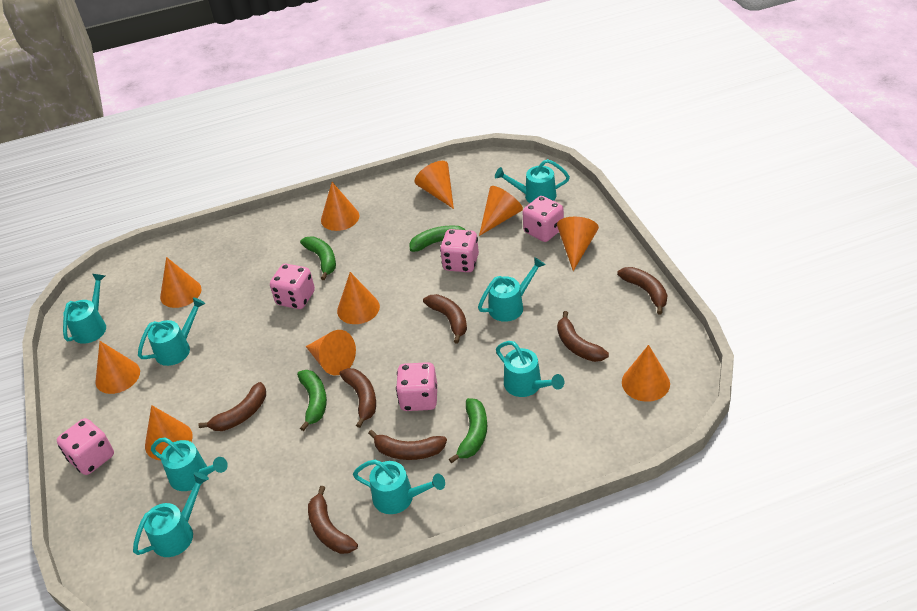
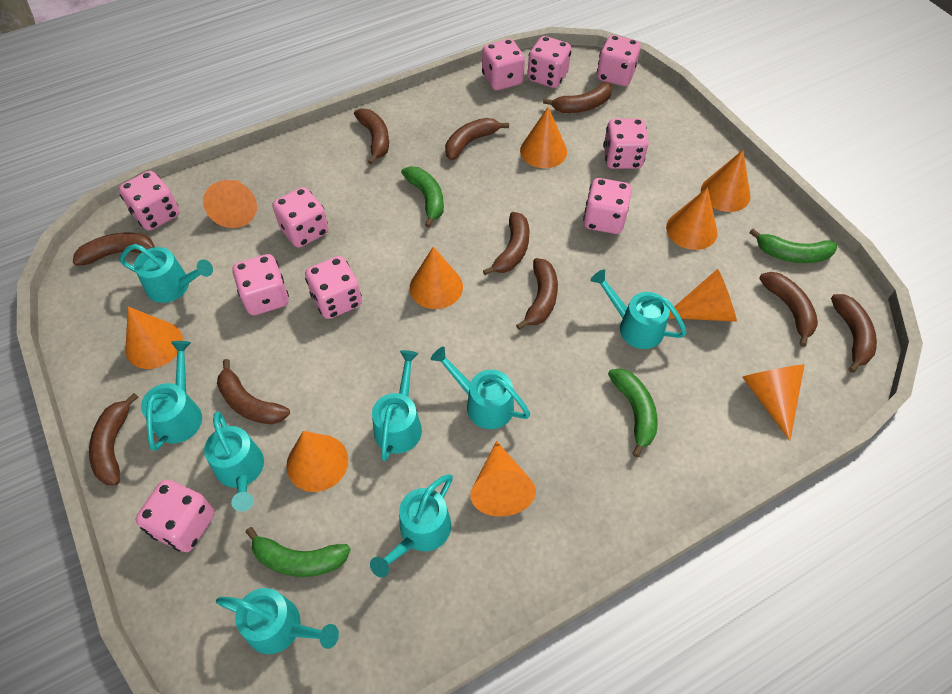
brown banana: [198,382,266,431] [308,486,358,554] [340,368,376,428] [368,430,447,460] [423,294,467,344] [557,311,609,362] [617,267,667,315] = 7 -> [73,232,155,266] [89,393,139,486] [217,359,290,424] [354,108,389,165] [445,118,509,160] [483,212,529,275] [516,258,558,330] [543,82,613,113] [759,272,818,347] [831,294,877,373] = 10
pink dice: [57,418,114,475] [270,264,315,309] [396,362,437,411] [440,229,479,272] [522,196,564,242] = 5 -> [119,171,180,231] [135,479,215,552] [232,254,289,315] [272,187,329,248] [305,256,362,319] [482,39,525,90] [527,36,571,88] [583,178,632,234] [597,35,641,86] [603,119,649,169] = 10

